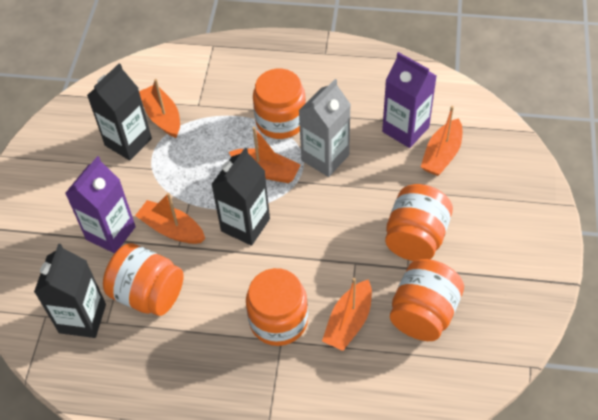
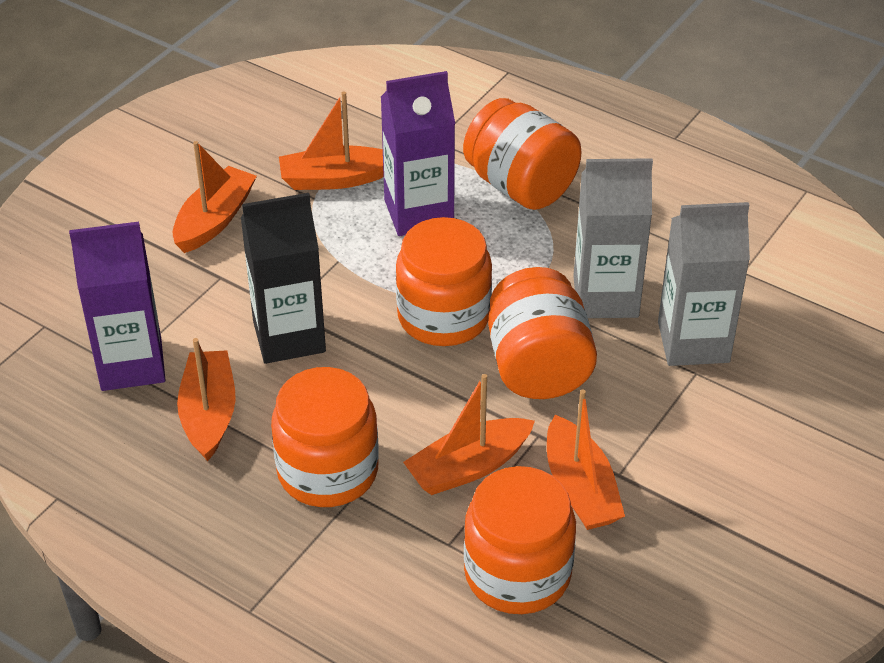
black carton: [34,244,106,338] [87,63,152,160] [211,147,270,246] = 3 -> [241,193,326,364] = 1
grey carton: [298,79,351,177] = 1 -> [573,158,653,318] [658,202,750,366] = 2

